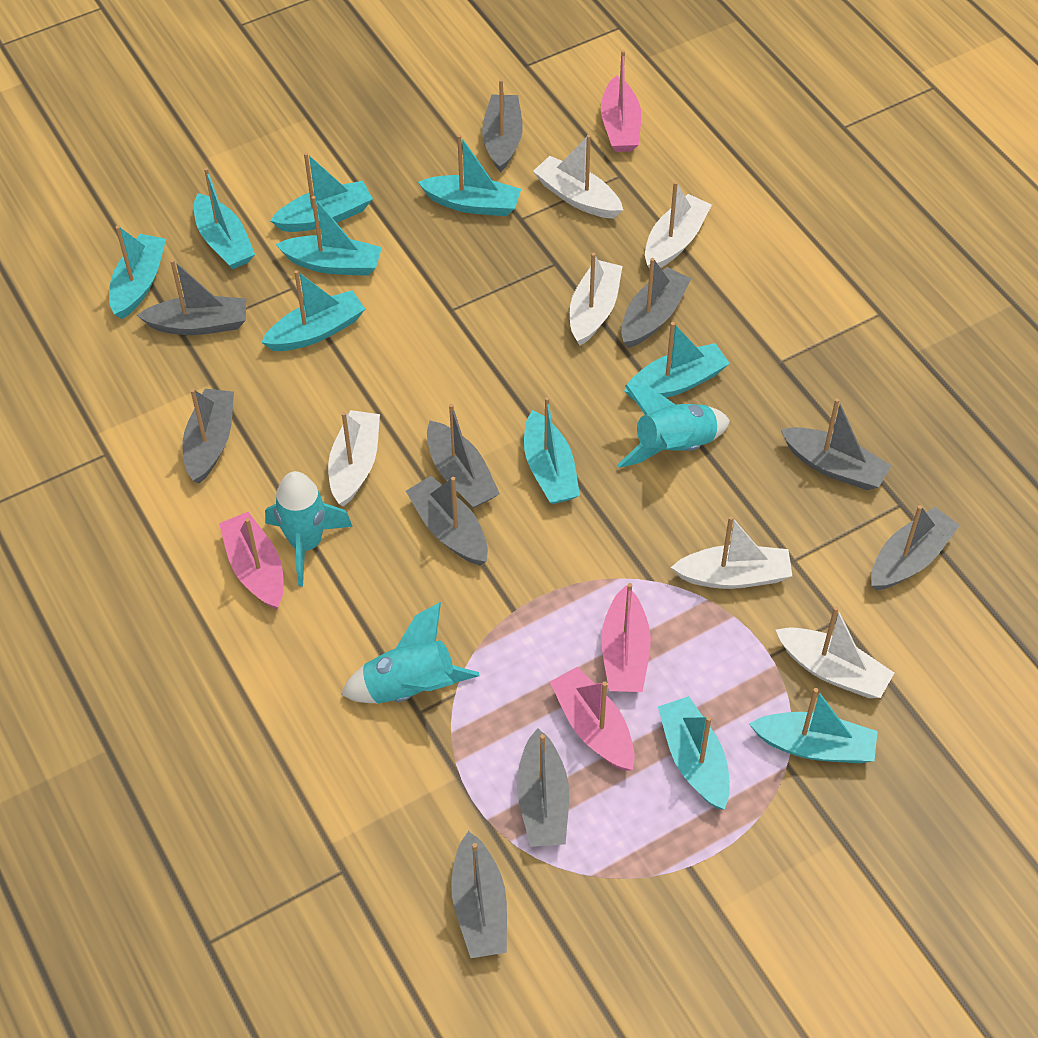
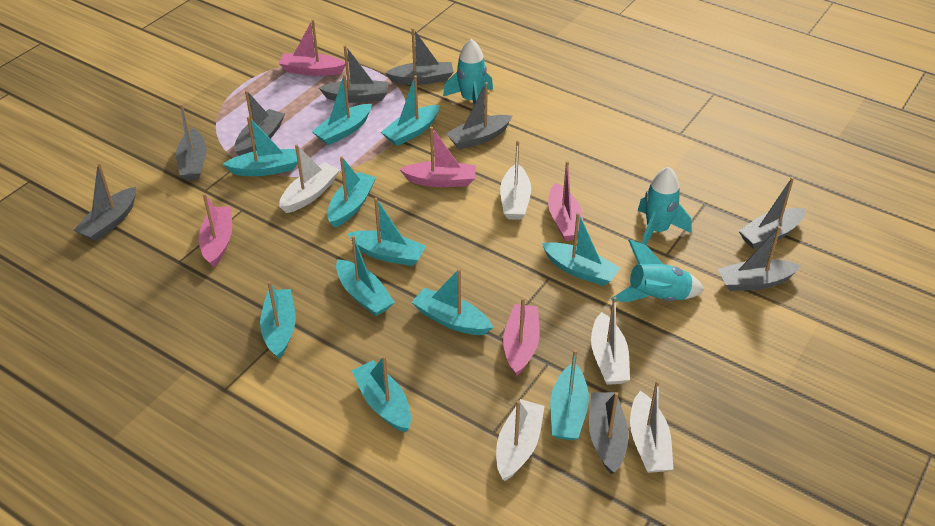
grey boat: [137,259,246,335] [183,389,234,483] [406,476,488,565] [427,404,500,508] [451,831,507,958] [482,79,523,172] [517,728,569,847] [621,258,692,348] [781,398,892,490] [871,505,960,590] = 10 -> [74,163,136,241] [176,104,207,181] [234,90,285,156] [319,45,388,103] [385,28,454,85] [446,82,512,150] [589,392,628,474] [718,226,801,291] [739,177,806,249] = 9
pink boat: [219,512,284,609] [550,667,635,771] [601,50,641,152] [601,583,651,692] = 4 -> [199,193,232,268] [279,19,346,76] [400,127,476,187] [503,298,540,376] [548,161,584,241] = 5
turquoise boat: [109,226,166,319] [194,167,255,269] [261,270,365,351] [270,153,373,232] [276,196,382,276] [418,134,521,216] [524,397,580,504] [624,322,730,400] [658,696,730,810] [749,688,878,763] = 10 -> [223,116,298,176] [260,281,296,359] [312,74,372,145] [327,157,376,228] [336,235,395,316] [347,198,426,266] [351,356,411,432] [381,75,440,146] [411,269,493,335] [542,212,620,286] [550,350,589,440] = 11
white boat: [328,410,380,507] [533,134,623,219] [570,252,623,346] [645,181,712,269] [671,516,792,589] [776,606,894,698] = 6 -> [279,144,339,213] [496,399,545,481] [500,141,531,220] [591,297,630,385] [630,380,673,473] = 5

